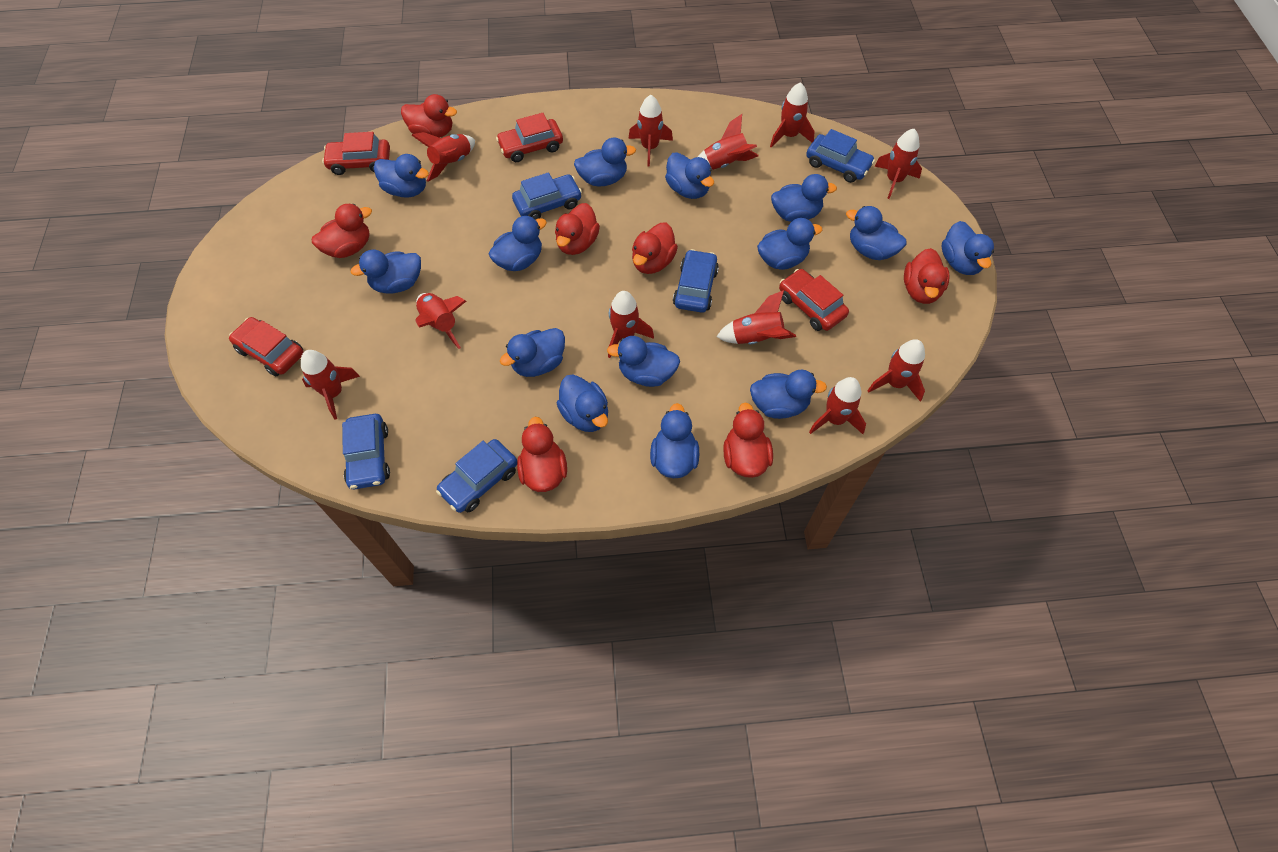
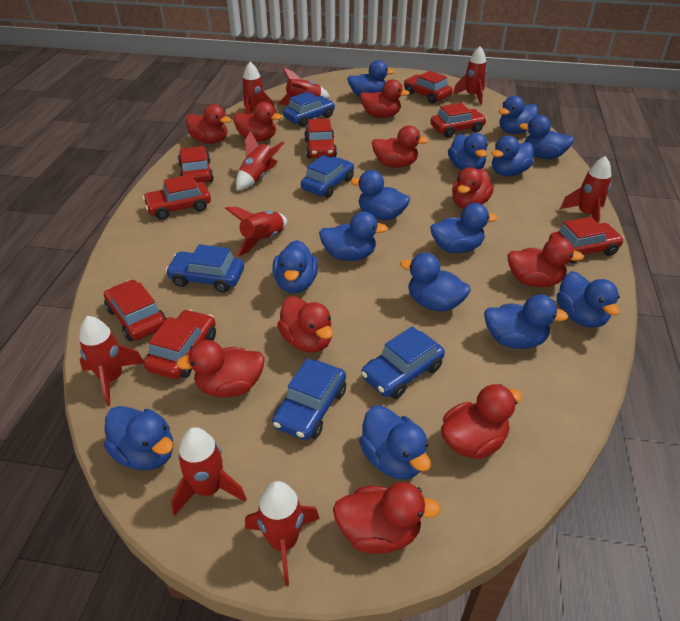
red car: [229,317,304,376] [322,132,390,175] [496,113,563,162] [779,269,849,331] = 4 -> [104,280,167,341] [143,174,211,220] [144,309,216,379] [178,146,214,183] [304,118,337,158] [404,71,453,104] [430,103,487,138] [549,217,624,263] = 8
red duck: [312,204,372,258] [401,94,457,138] [517,417,567,492] [555,203,600,255] [632,223,678,274] [723,403,773,478] [904,248,950,304] = 7 -> [176,340,265,397] [185,104,231,144] [233,102,282,141] [277,296,333,353] [333,482,441,554] [360,79,410,118] [372,126,429,168] [441,384,522,459] [452,167,494,209] [507,237,584,287] = 10
red rocket: [301,350,360,420] [412,132,475,182] [416,293,466,349] [608,291,654,358] [628,95,673,167] [698,114,759,170] [716,290,796,344] [770,82,815,148] [809,377,866,434] [868,339,925,402] [874,129,922,199] = 11 -> [79,316,144,406] [171,427,247,516] [225,207,287,257] [236,131,284,190] [242,62,276,114] [245,481,320,586] [278,68,330,105] [453,46,487,105] [560,156,611,224] = 9

